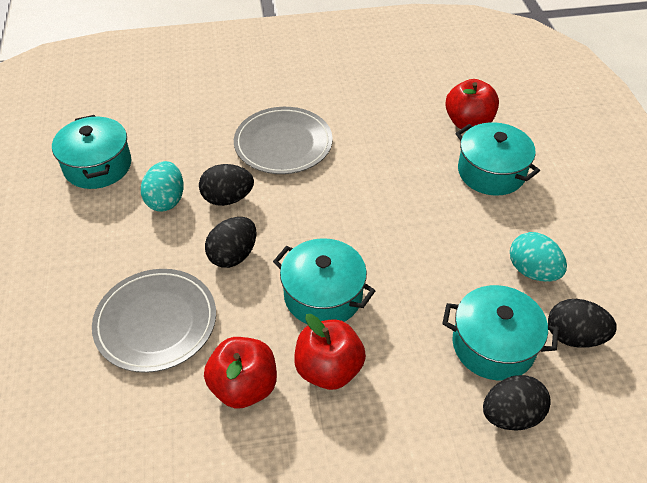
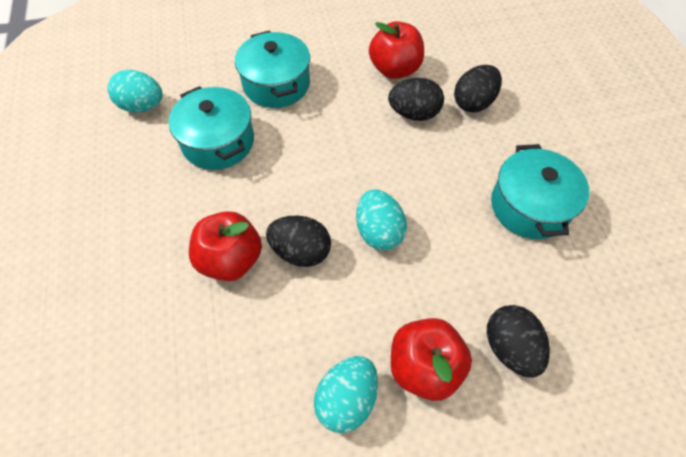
grey plate: [92,269,216,373] [234,107,333,174] = 2 -> none = 0
turquoise egg: [141,161,184,212] [510,232,567,282] = 2 -> [107,70,163,113] [314,356,378,433] [356,189,407,250] = 3
turquoise pot: [52,115,131,189] [273,238,375,324] [442,285,559,380] [456,122,540,196] = 4 -> [169,86,254,170] [235,30,310,108] [491,144,589,239] = 3

